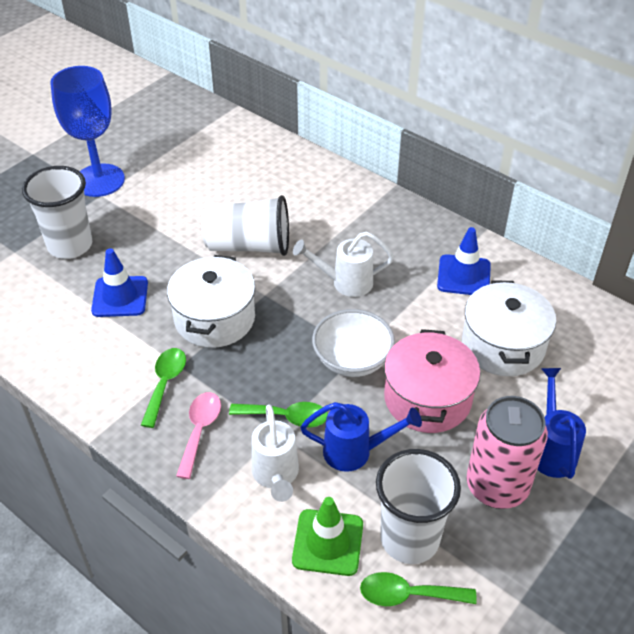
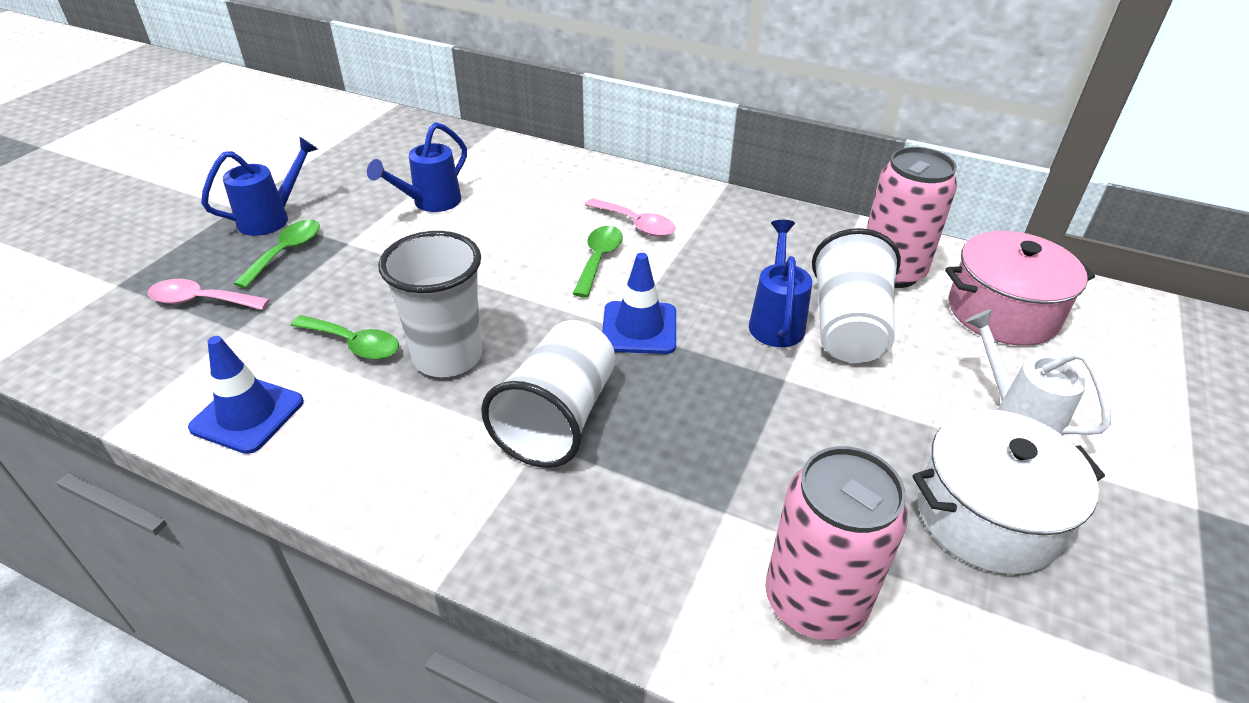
blue goblet: [50,66,125,197] = 1 -> none = 0
blue watering can: [300,402,422,472] [537,368,586,479] = 2 -> [201,137,318,236] [367,122,467,212] [749,220,812,347] = 3
green traffic cone: [292,497,363,576] = 1 -> none = 0
pink can: [466,396,548,509] = 1 -> [765,446,908,640] [866,147,957,288] = 2
pink spoon: [176,392,221,479] = 1 -> [148,279,270,310] [585,198,675,237] = 2
white bowl: [312,309,395,377] = 1 -> none = 0
white pot: [167,255,255,348] [462,281,556,376] = 2 -> [912,409,1105,575] = 1
white watering can: [252,404,299,502] [293,232,394,297] = 2 -> [965,309,1111,435] = 1

